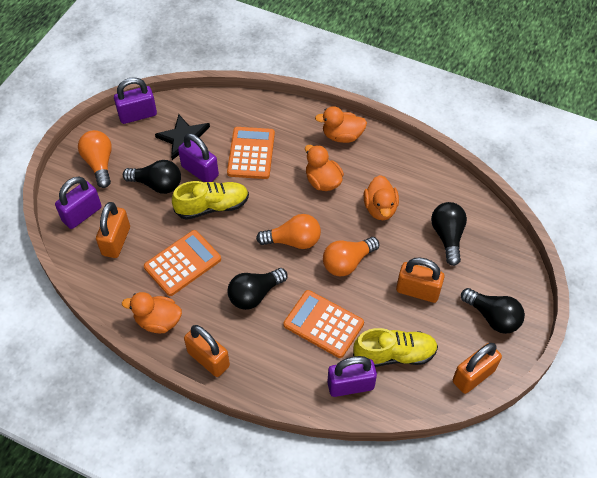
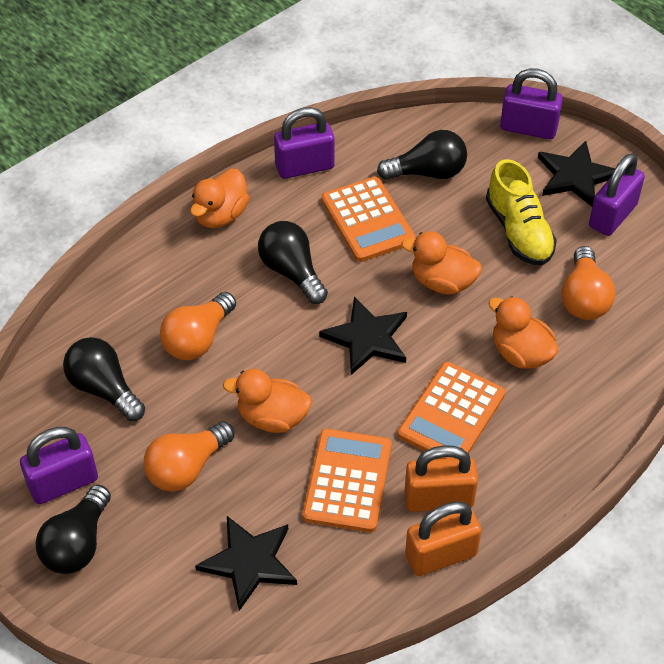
black star: [155,114,210,160] = 1 -> [195,516,297,611] [319,297,407,375] [538,141,615,206] = 3
orange padlock: [96,202,130,258] [184,325,230,377] [396,258,445,303] [453,343,502,394] = 4 -> [405,445,478,512] [405,501,482,576] = 2
yellow shoe: [172,181,249,220] [353,328,438,367] = 2 -> [486,159,557,265] = 1

